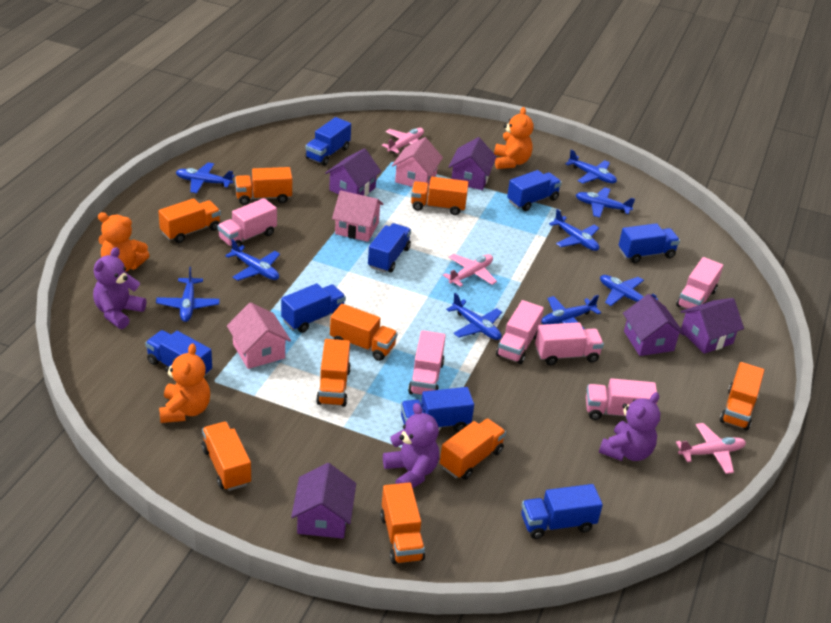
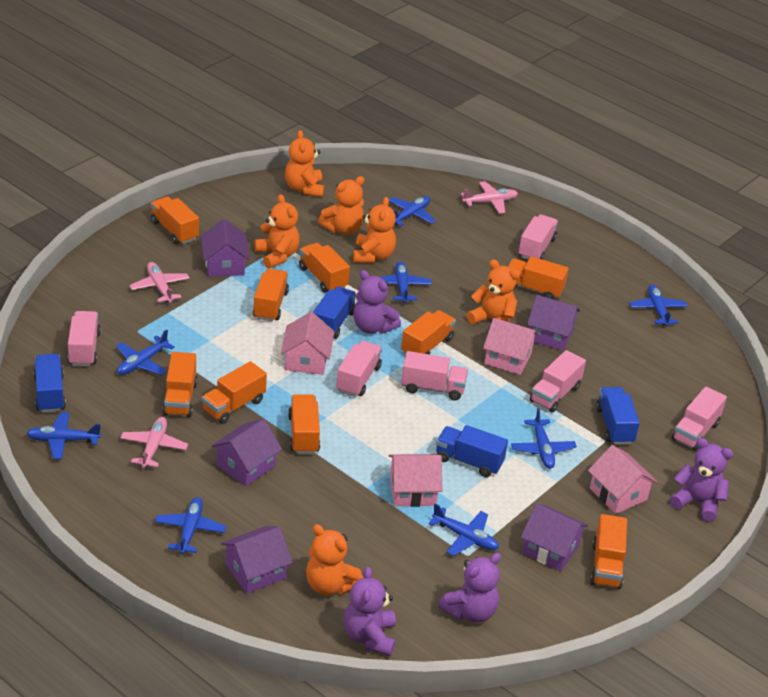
blue plane: [156,267,220,322] [176,162,234,193] [225,239,280,281] [446,293,502,340] [541,295,601,329] [549,209,599,251] [565,149,617,184] [576,187,635,218] [600,275,658,306] = 9 -> [26,412,101,459] [116,330,175,375] [155,497,227,554] [380,261,432,303] [389,196,436,226] [428,504,499,556] [511,408,577,469] [629,284,688,326] = 8
blue truck: [145,330,212,377] [281,283,346,333] [305,117,351,166] [368,223,411,273] [401,387,474,432] [507,170,562,211] [521,484,603,539] [619,223,680,263] = 8 -> [33,354,66,412] [313,286,356,339] [436,425,508,477] [596,387,640,445] = 4
orange teddy bear: [98,212,149,272] [159,343,210,423] [494,107,533,169] = 3 -> [255,194,300,269] [285,130,324,197] [306,524,363,595] [318,176,364,235] [353,197,396,263] [467,260,520,324] = 6
pink house: [227,302,291,369] [332,190,384,242] [392,137,443,187] = 3 -> [281,312,334,375] [389,454,442,507] [483,318,539,375] [588,445,658,514] = 4
purple teddy bear: [93,247,146,329] [383,403,439,488] [599,392,660,461] = 3 -> [343,567,396,656] [353,270,401,334] [438,553,501,623] [670,438,733,522] = 4

